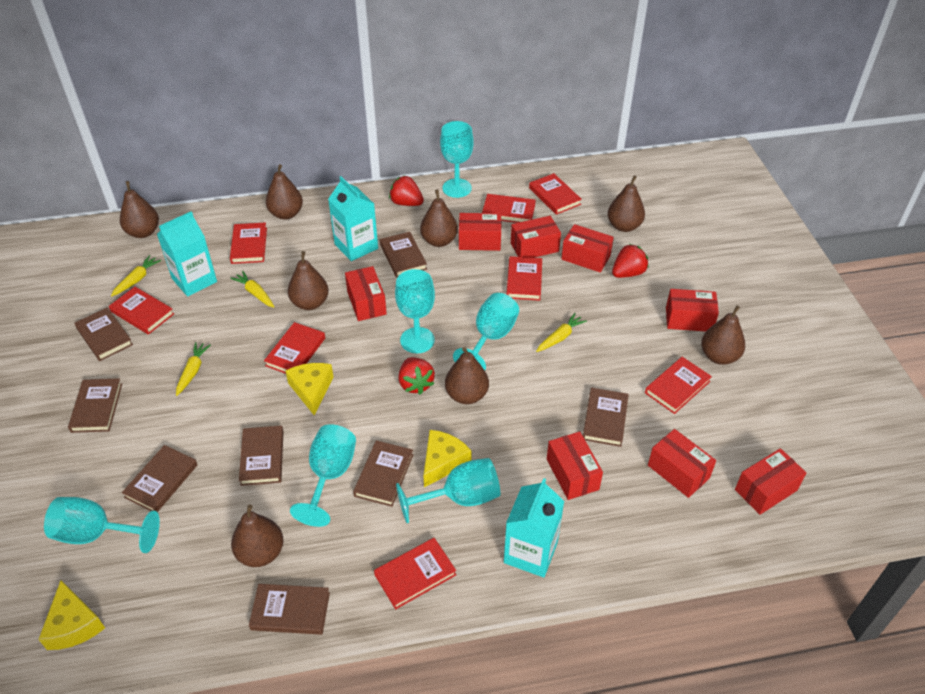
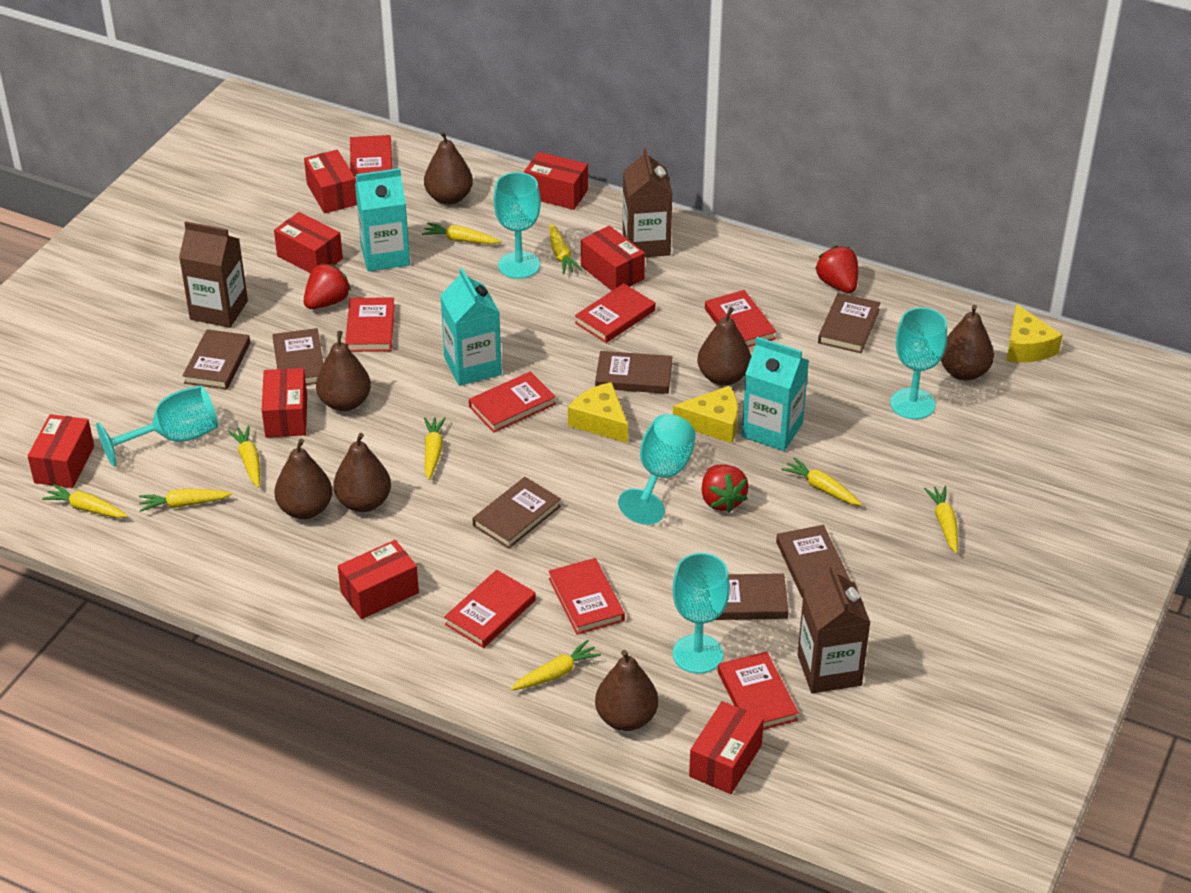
brown book: [68,378,122,433] [74,308,133,361] [122,445,198,512] [239,426,284,486] [249,584,330,635] [353,440,413,507] [380,232,427,278] [583,388,629,447] = 8 -> [183,329,250,390] [272,328,323,385] [472,477,561,549] [595,351,672,394] [716,573,789,620] [776,525,851,598] [818,293,880,353] = 7
brown carton: none = 0 -> [179,221,248,328] [623,148,672,257] [798,565,871,693] = 3
brown pear: [120,181,159,238] [231,505,283,567] [266,164,303,219] [288,251,329,310] [420,190,458,247] [445,347,489,404] [607,175,645,232] [701,306,745,365] = 8 -> [274,439,332,519] [316,331,371,411] [334,433,391,512] [424,131,473,205] [595,650,658,731] [698,307,751,386] [941,305,994,381] = 7
turquoise goblet: [44,497,160,553] [290,424,356,527] [395,269,435,353] [396,458,500,523] [440,121,474,198] [453,293,519,370] = 6 -> [96,386,218,467] [494,172,541,279] [618,414,696,525] [672,553,730,674] [890,307,947,419] = 5
yellow carrot: [111,255,161,297] [176,342,211,396] [230,271,274,308] [536,313,587,352] = 4 -> [42,484,128,518] [139,489,232,512] [228,425,260,488] [422,223,501,244] [424,417,446,480] [511,640,601,690] [549,223,582,274] [781,457,862,506] [924,486,958,553] = 9

